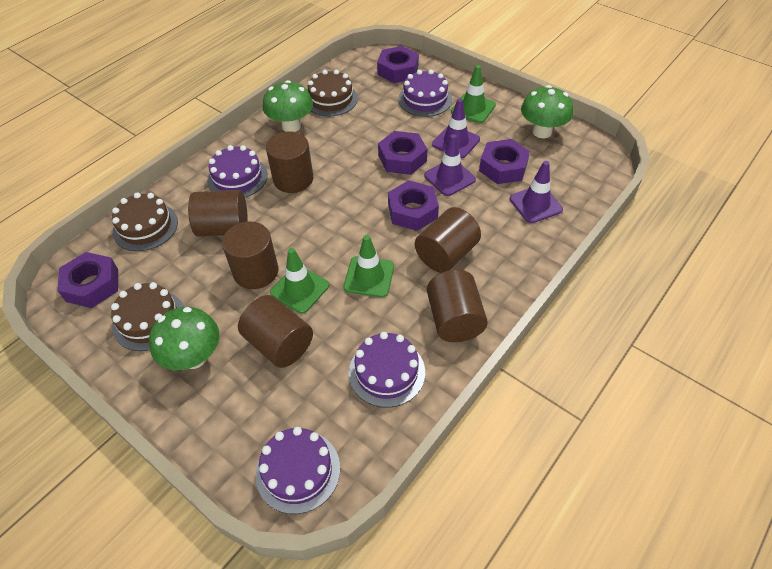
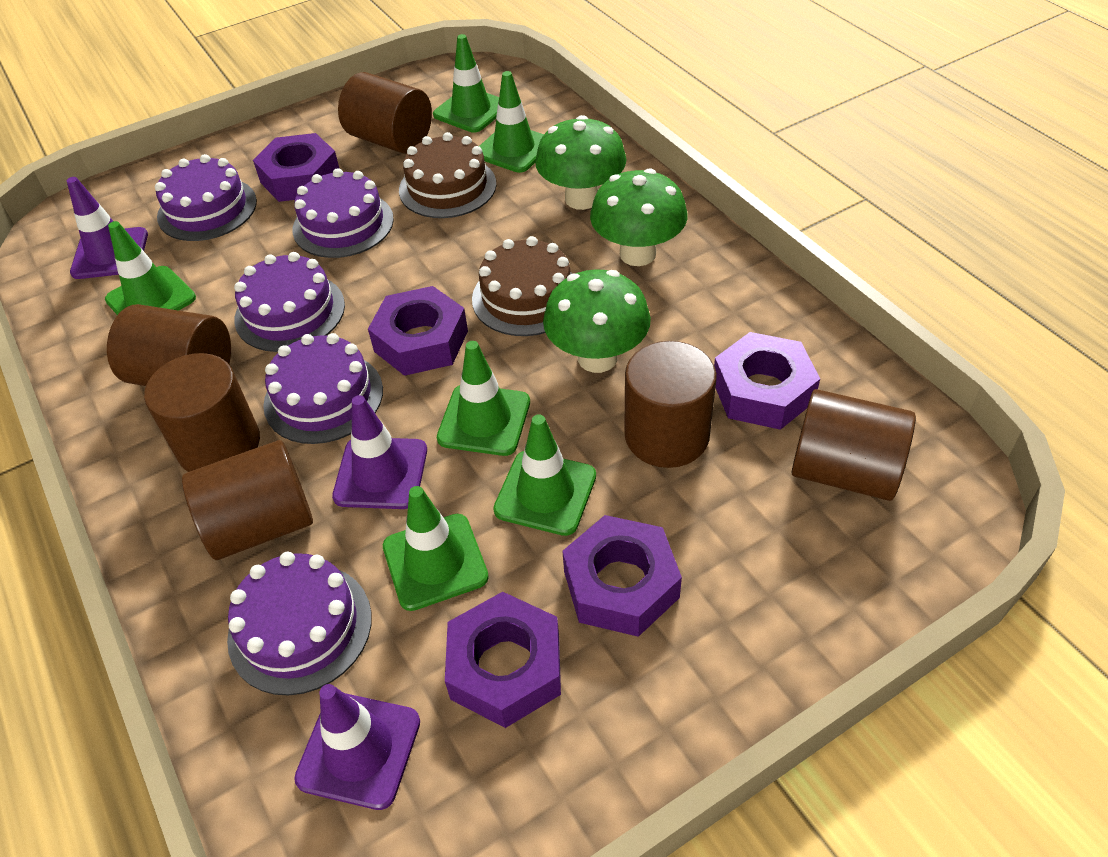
brown cake: [111,282,184,351] [112,192,178,251] [308,70,358,117] = 3 -> [399,132,496,218] [472,236,572,336] = 2
green traffic cone: [270,248,329,314] [344,235,394,297] [451,65,496,123] = 3 -> [105,221,196,315] [383,486,489,611] [433,34,499,133] [437,341,530,456] [479,71,544,173] [493,414,596,536] = 6
purple cake: [207,145,268,197] [255,427,340,514] [349,332,425,408] [398,70,452,117] = 4 -> [155,154,257,241] [227,552,372,696] [234,252,345,352] [263,333,383,444] [293,168,394,258] = 5

